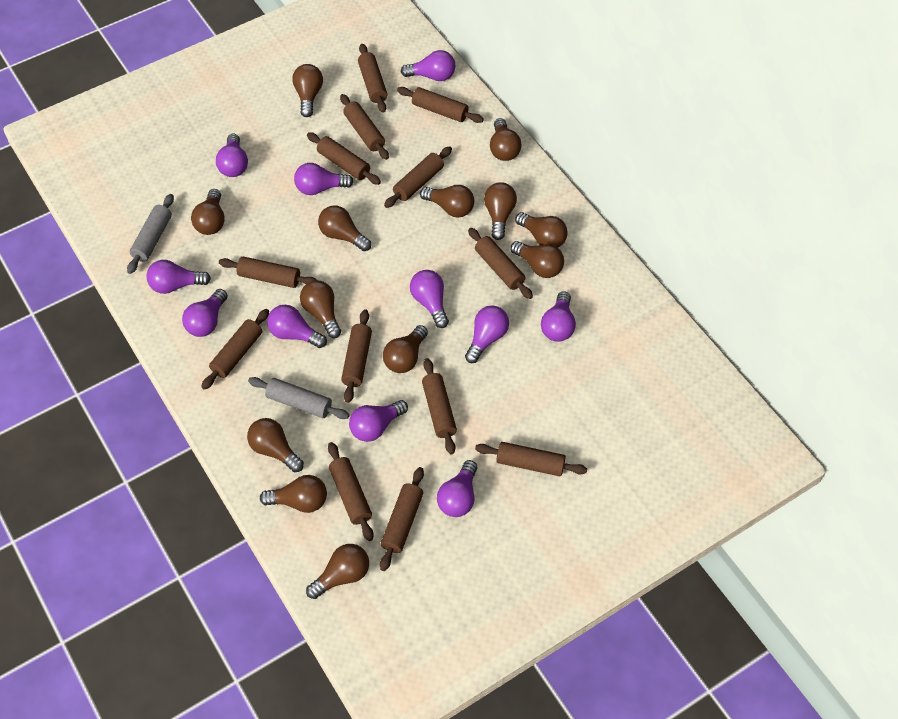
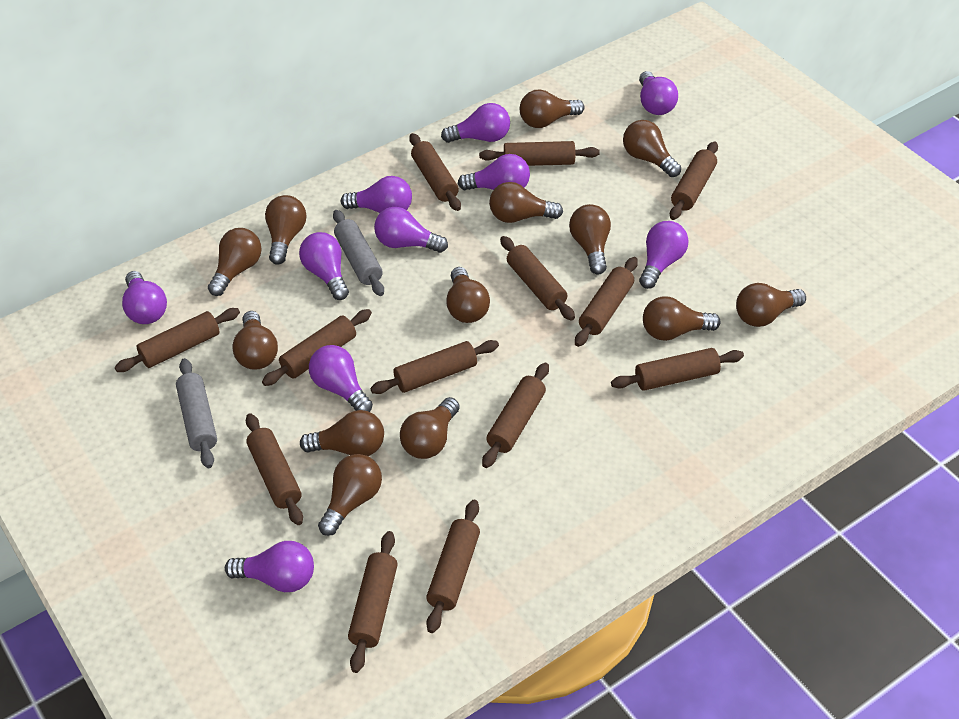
purple light bulb: [146,260,211,294] [182,289,228,337] [216,134,248,177] [267,305,327,348] [294,163,354,195] [349,400,408,442] [401,50,455,81] [410,270,449,328] [437,460,477,517] [465,306,509,363] [541,291,576,342] = 11 -> [122,271,167,324] [225,541,314,592] [299,232,349,300] [309,345,373,412] [341,176,412,213] [374,207,448,253] [441,103,510,143] [458,154,530,190] [639,71,678,115] [639,221,689,289] = 10

